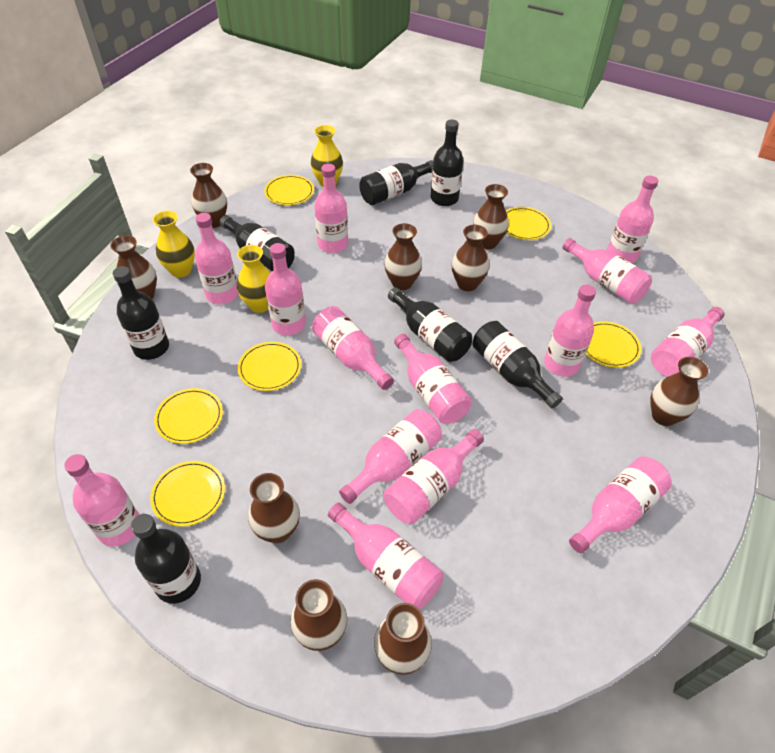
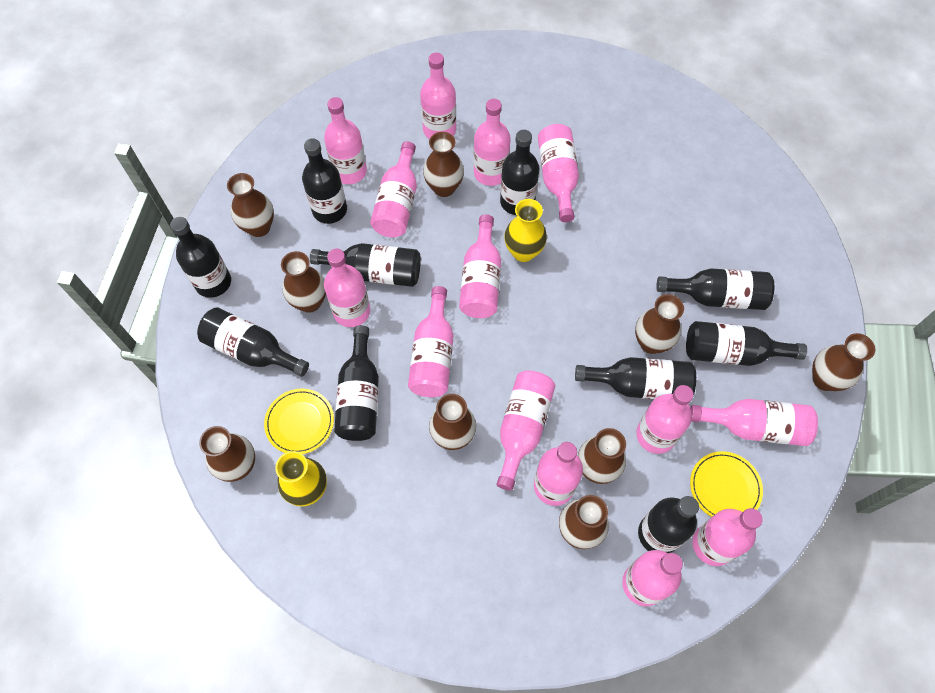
black bottle: [113,266,169,360] [131,514,201,604] [220,215,295,271] [359,160,433,205] [388,287,472,362] [431,119,463,206] [473,321,563,409] = 7 -> [170,217,231,298] [197,307,309,377] [302,138,347,224] [310,243,421,287] [334,325,379,441] [500,130,539,215] [575,357,696,399] [638,496,699,553] [656,268,774,310] [686,321,807,366] = 10
yellow plate: [150,461,225,526] [154,388,223,444] [238,342,301,391] [264,175,314,205] [506,207,551,240] [586,321,641,368] = 6 -> [264,389,334,454] [690,452,763,517] = 2
yellow vase: [153,211,195,278] [237,245,271,313] [311,125,343,187] = 3 -> [276,451,327,507] [504,199,547,262] = 2

